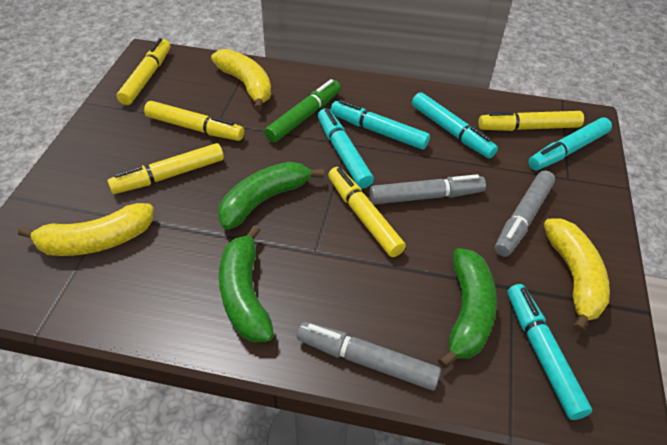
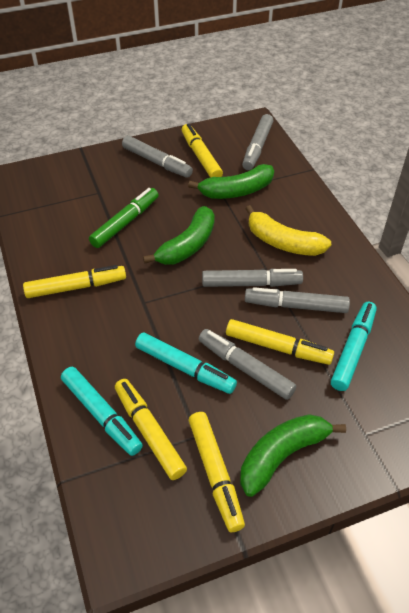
grey marker: [297,322,441,391] [369,174,486,205] [495,171,555,257] = 3 -> [122,136,193,178] [199,329,296,400] [202,269,303,287] [242,114,273,170] [245,287,350,313] = 5
turquoise marker: [318,108,374,189] [330,100,430,150] [412,92,498,158] [507,284,592,420] [529,118,612,170] = 5 -> [61,367,143,456] [135,332,237,394] [331,302,377,391] = 3
yellow banana: [18,203,154,256] [211,49,271,111] [544,219,610,332] = 3 -> [245,205,331,256] = 1

